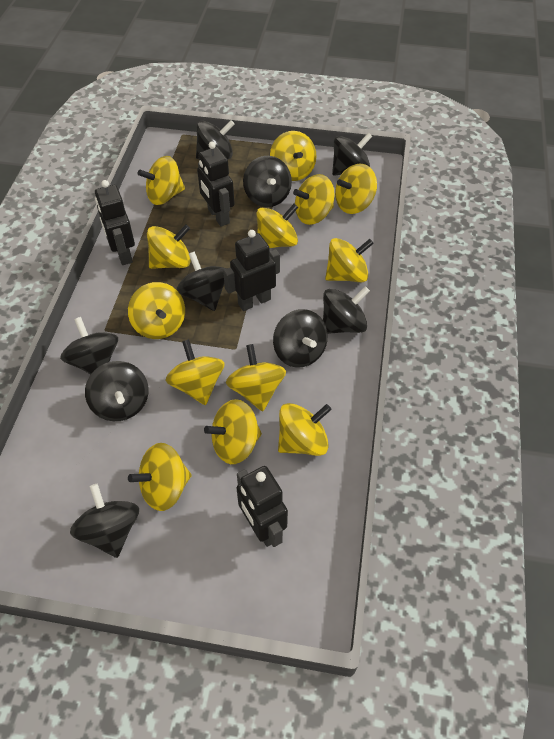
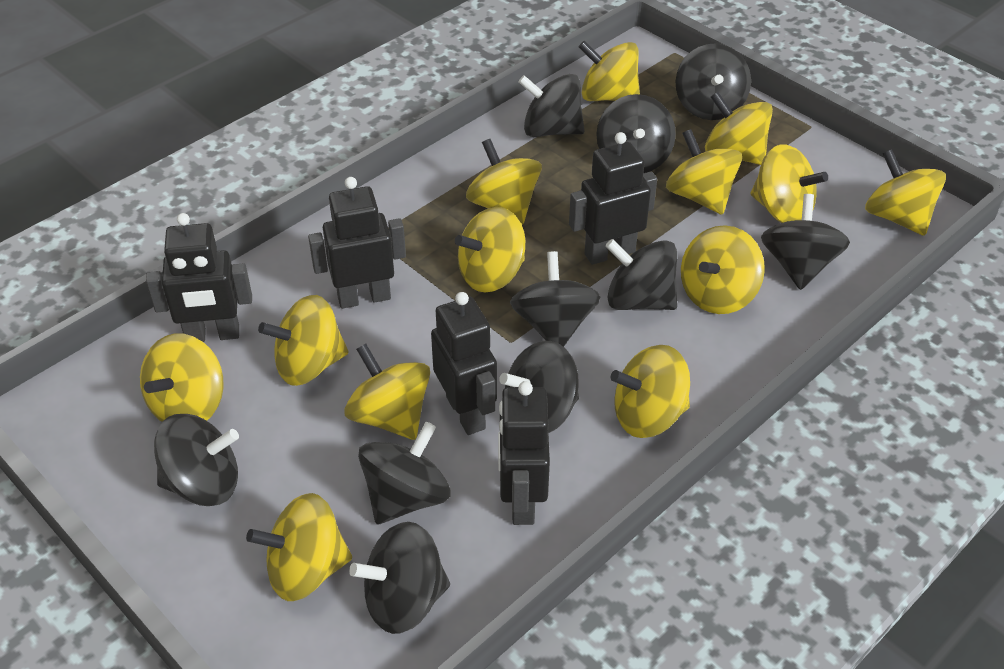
black robot: [95,180,135,265] [197,142,234,227] [223,230,280,311] [237,466,288,547] = 4 -> [146,213,252,342] [308,177,406,309] [431,292,497,435] [498,381,550,525] [569,132,657,265] = 5
black spinning top: [60,317,118,374] [70,484,139,558] [85,361,149,421] [177,252,226,311] [196,120,235,159] [243,156,292,207] [273,309,328,368] [323,286,370,334] [332,132,373,176] = 9 -> [154,414,239,506] [349,522,450,634] [358,422,451,524] [499,341,579,433] [510,251,600,347] [518,74,584,137] [597,94,676,173] [605,239,677,310] [676,43,751,120] [761,194,850,290] = 10

